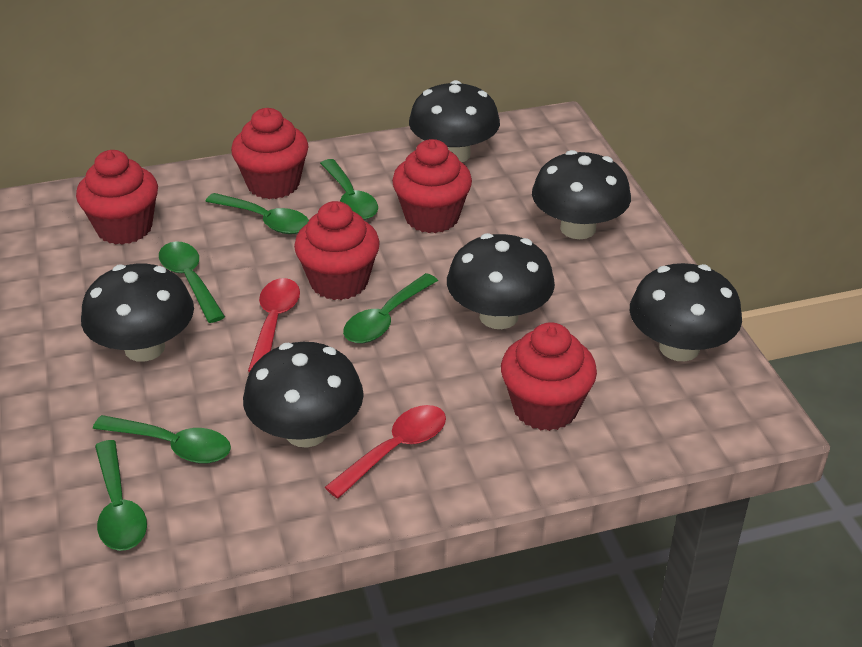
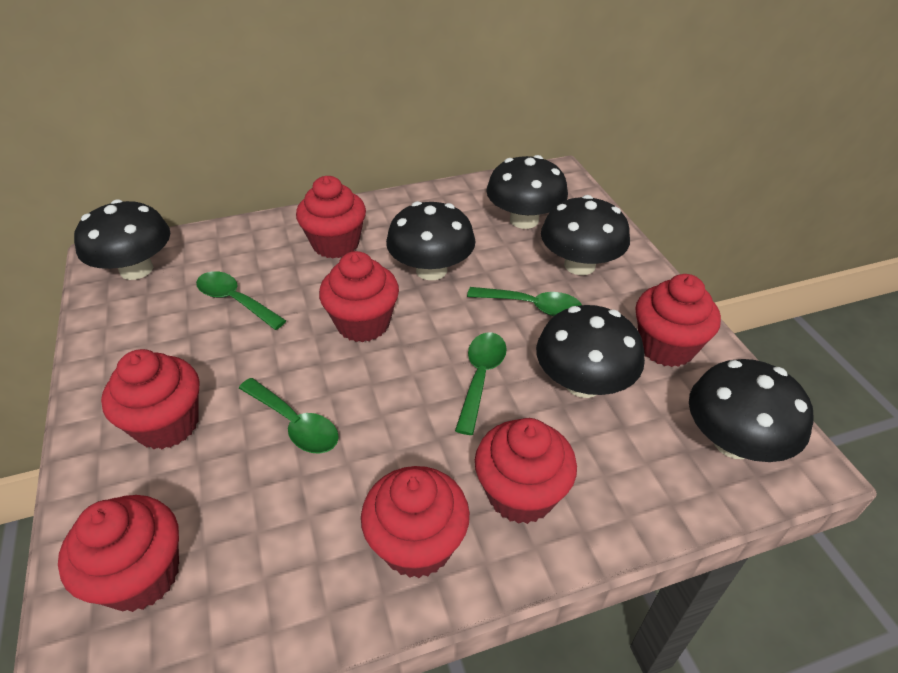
green spoon: [93,415,231,463] [95,440,147,551] [159,241,225,323] [205,193,309,234] [320,159,378,220] [343,273,438,343] = 6 -> [196,271,286,330] [239,378,339,454] [455,332,507,435] [467,287,582,316] = 4
red cupcake: [76,150,158,245] [231,108,309,199] [294,201,380,300] [392,139,472,233] [501,322,597,431] = 5 -> [58,495,179,612] [101,349,199,449] [296,176,366,258] [319,251,399,342] [361,466,470,578] [475,418,577,524] [635,274,721,367] = 7
red spoon: [248,278,300,372] [325,405,446,499] = 2 -> none = 0

